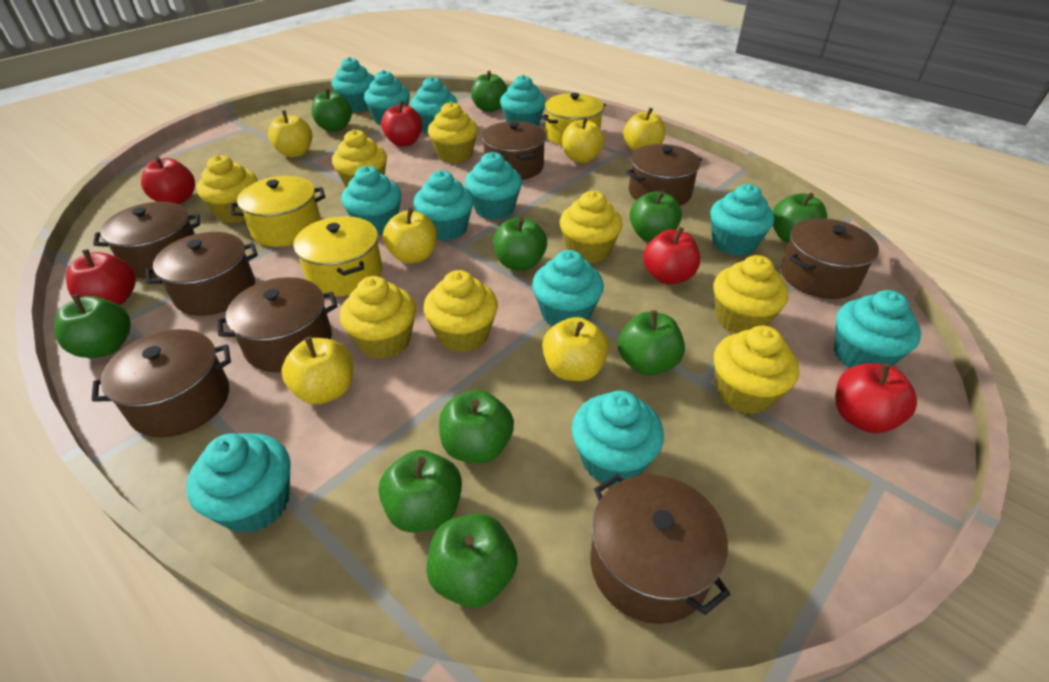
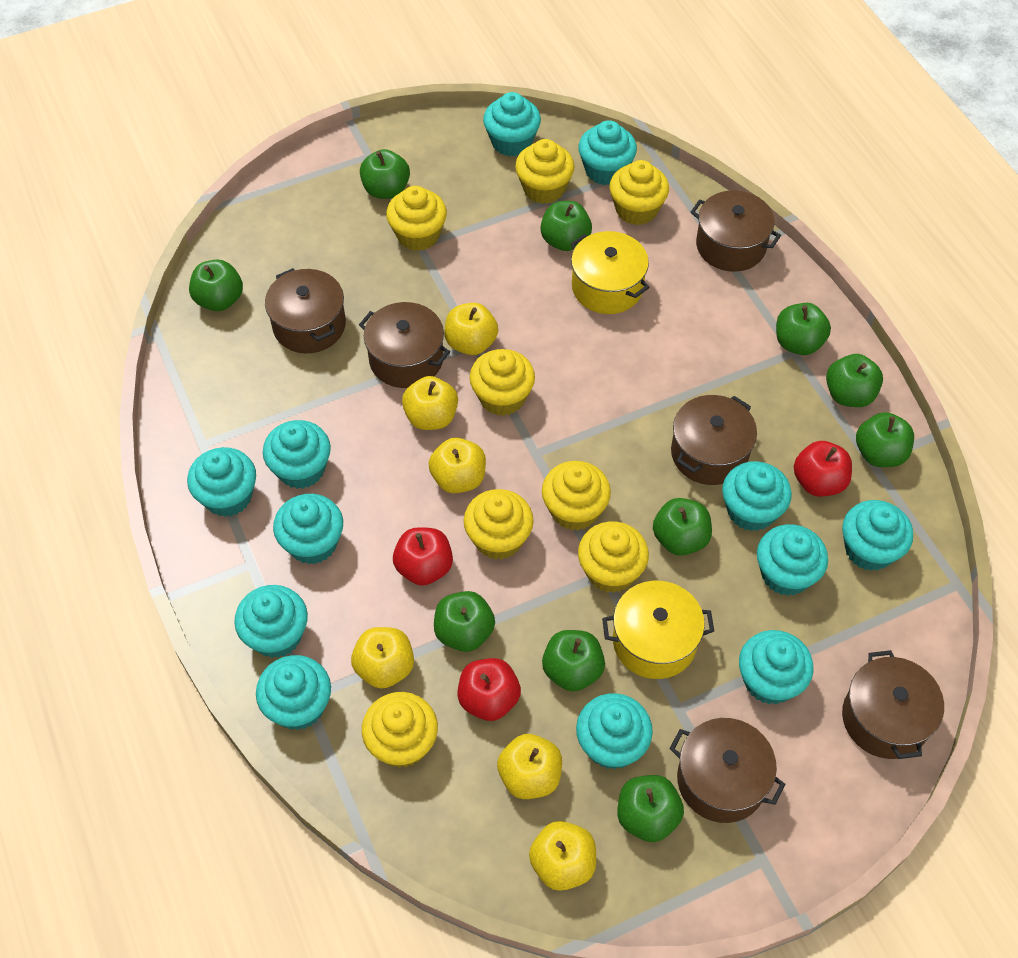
brown pot: [92,329,231,438] [93,202,200,279] [145,232,258,316] [217,277,337,372] [482,121,546,180] [591,474,731,624] [626,144,702,206] [781,218,879,299] = 8 -> [265,268,346,353] [359,302,450,388] [669,718,785,823] [671,395,757,485] [691,190,781,272] [842,650,944,759] = 6
red apple: [66,249,136,305] [141,156,195,204] [381,101,423,147] [643,227,700,284] [835,363,917,433] = 5 -> [393,527,453,586] [457,658,521,721] [794,441,852,496] = 3
yellow pot: [230,176,325,247] [294,216,383,297] [541,93,606,146] = 3 -> [571,231,650,314] [602,581,714,679] = 2

